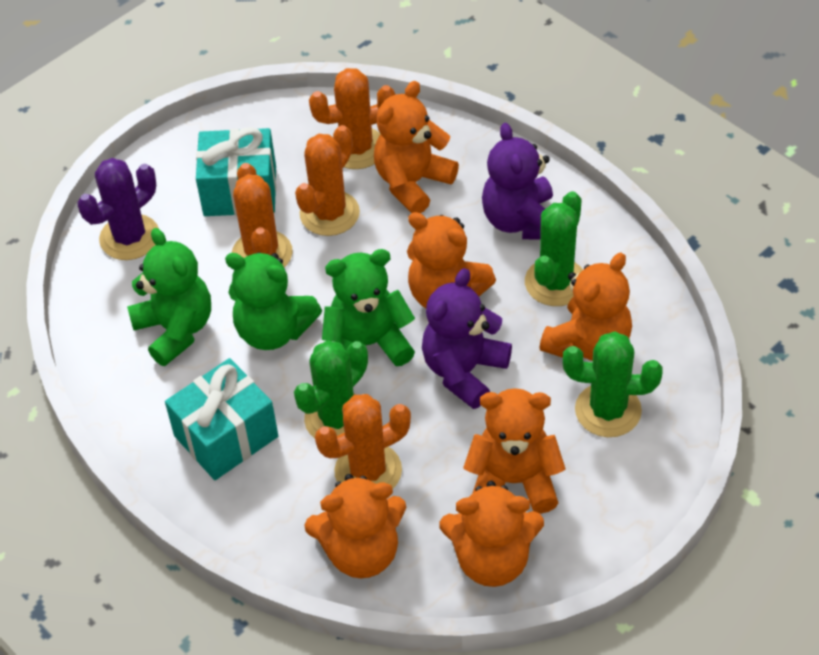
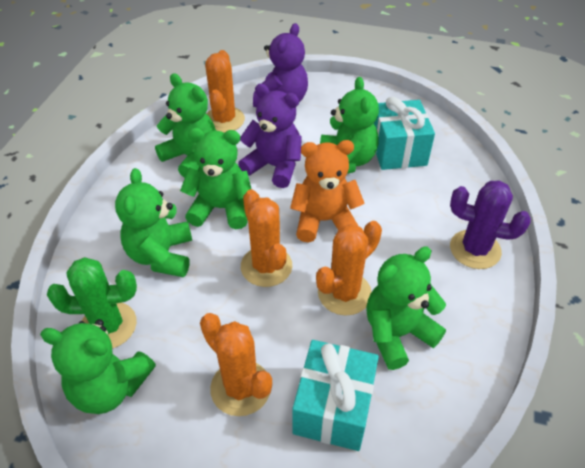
green cactus: [294,340,368,438] [525,191,583,306] [563,331,663,437] = 3 -> [47,257,137,349] = 1
green teddy bear: [127,228,211,366] [225,252,322,350] [322,249,415,366] = 3 -> [40,319,156,414] [115,168,192,277] [155,74,216,178] [180,128,251,229] [320,77,379,174] [366,246,446,370] = 6
orange teddy bear: [304,474,406,578] [374,81,459,213] [407,212,496,308] [440,481,544,587] [463,388,566,514] [539,253,632,361] = 6 -> [290,140,365,243] = 1

